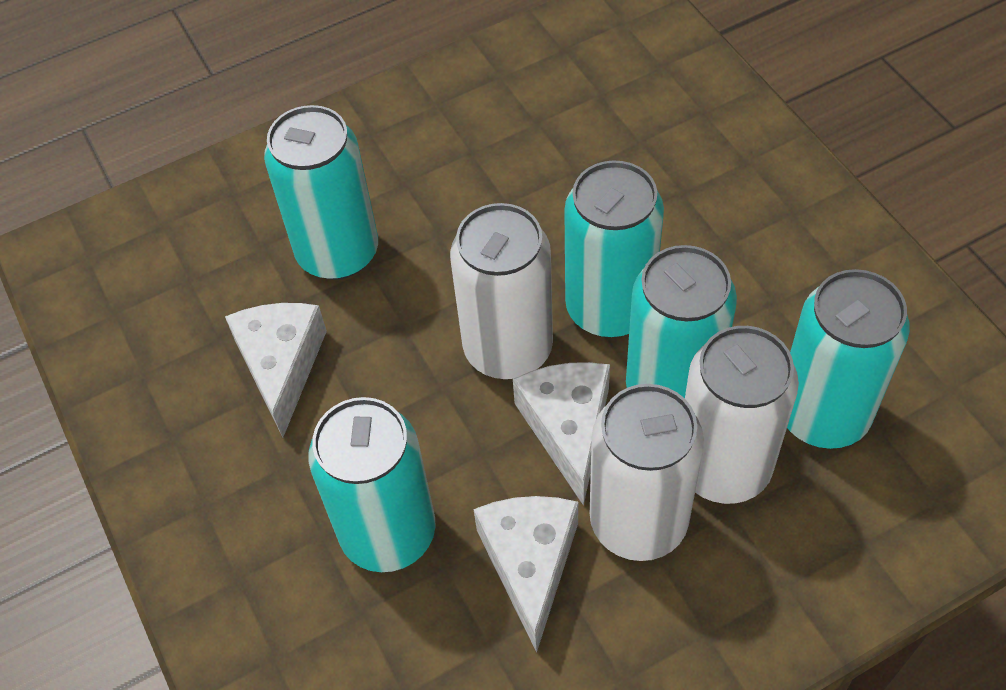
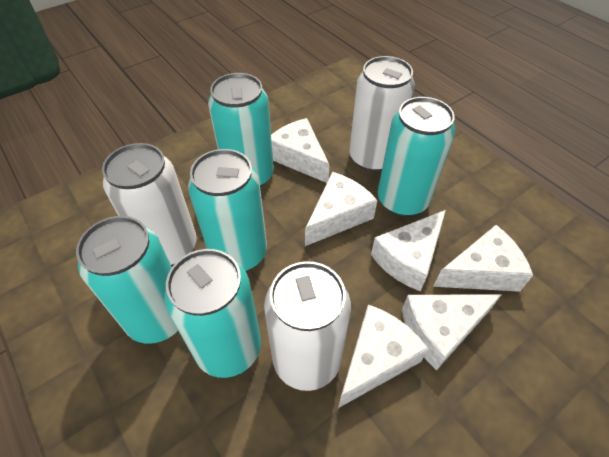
white cheese: [225,303,327,438] [473,496,578,653] [513,362,610,506] = 3 -> [271,118,329,183] [305,172,377,246] [338,304,429,408] [371,210,446,291] [402,295,501,370] [433,225,533,292] = 6

